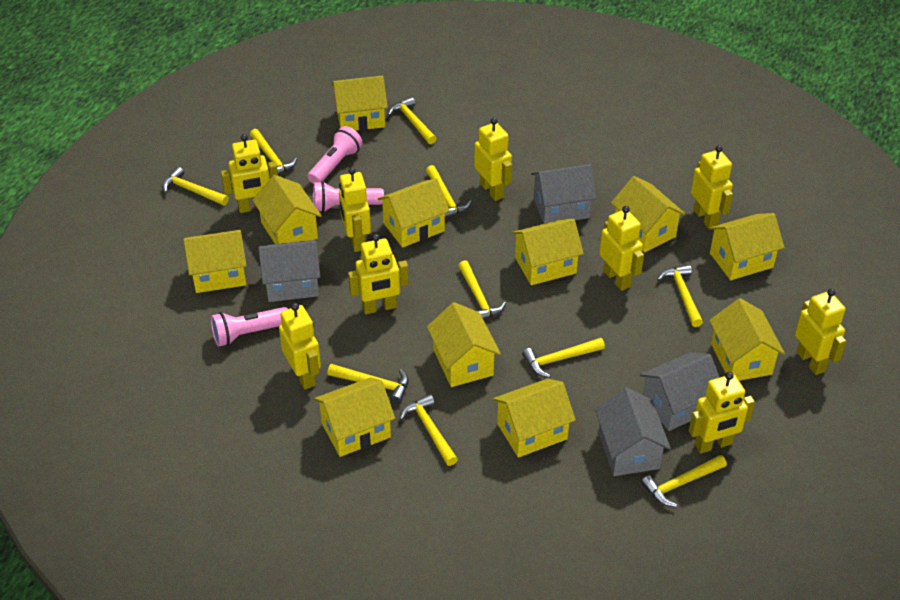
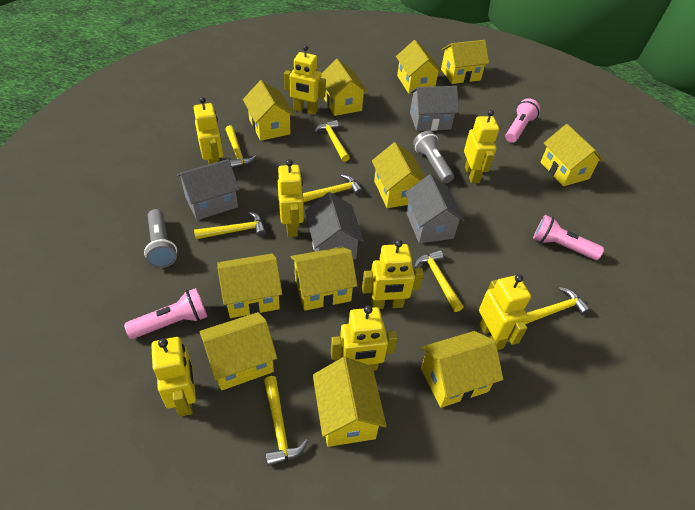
grey flashlight: none = 0 -> [144,209,177,268] [413,131,454,183] = 2
yellow hammer: [162,167,229,206] [250,129,297,177] [327,364,409,404] [388,97,437,144] [400,394,458,466] [426,165,471,219] [458,260,506,320] [522,338,605,378] [641,455,727,507] [657,264,703,327] = 10 -> [194,212,266,239] [225,125,257,168] [264,376,308,466] [303,174,363,202] [314,120,350,162] [414,250,463,312] [525,287,590,324] = 7
yellow robot: [221,134,278,213] [279,303,321,390] [339,167,371,252] [348,234,409,314] [474,118,512,201] [599,206,644,291] [689,372,755,454] [691,145,733,229] [795,289,846,375] = 9 -> [151,337,196,417] [194,97,223,164] [278,159,304,237] [284,45,326,115] [331,305,398,371] [362,239,424,309] [464,110,499,183] [479,274,531,350] = 8

